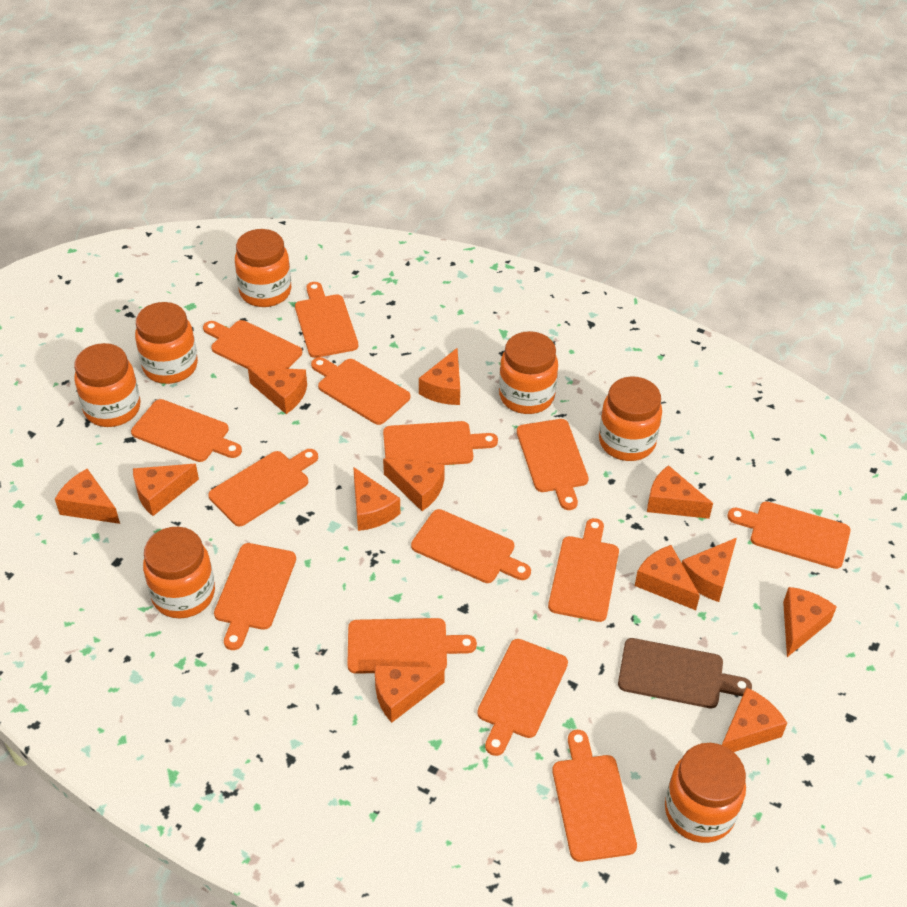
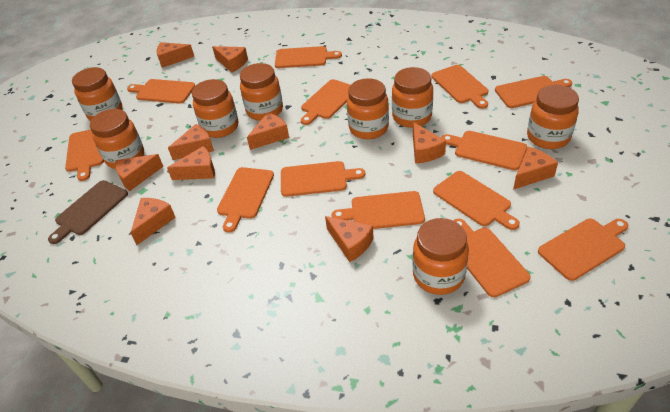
orange cheese: [55,469,120,524] [133,464,199,516] [248,367,307,414] [353,467,400,531] [375,665,445,723] [383,459,445,511] [419,348,460,405] [635,545,700,610] [647,465,713,519] [682,538,737,602] [722,687,787,752] [783,587,837,657] = 12 -> [115,154,163,191] [131,198,176,245] [157,42,194,68] [167,146,215,180] [168,124,214,160] [212,46,248,72] [247,112,289,150] [325,216,374,262] [413,122,446,164] [513,147,558,190] = 10
orange cutting board: [131,399,242,462] [203,320,302,369] [208,449,318,526] [214,543,296,650] [295,282,358,358] [311,357,410,425] [347,618,477,674] [383,421,498,465] [411,509,531,583] [477,639,568,756] [517,419,589,510] [548,518,619,622] [552,730,637,862] [728,501,851,569] = 14 -> [65,129,104,181] [127,79,195,104] [217,167,274,233] [275,46,342,68] [281,161,365,197] [301,79,350,125] [332,191,425,229] [431,65,488,109] [433,171,520,230] [441,131,527,170] [453,219,531,297] [495,76,572,108] [538,219,628,281] = 13
orange jar: [74,343,141,427] [135,302,198,384] [143,527,215,618] [235,229,291,307] [499,331,558,414] [599,376,662,461] [665,743,746,843] = 7 -> [72,67,123,121] [90,109,144,169] [192,79,238,138] [240,63,283,121] [347,78,389,139] [392,67,433,128] [412,218,469,295] [527,85,579,149] = 8

